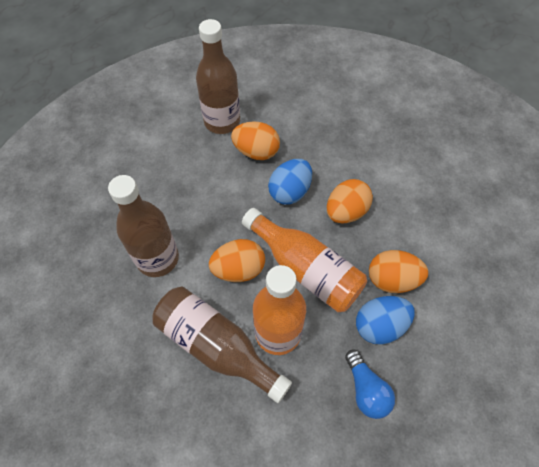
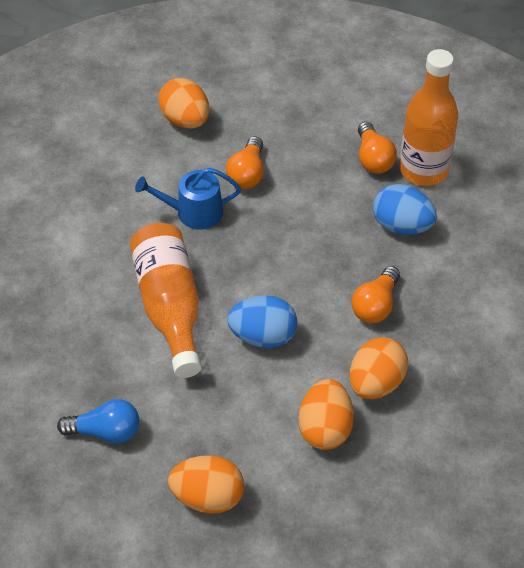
blue watering can: none = 0 -> [135,168,241,230] = 1
brown bottle: [108,175,179,277] [153,287,292,403] [196,19,240,134] = 3 -> none = 0
orange light bulb: none = 0 -> [226,136,264,189] [351,266,400,323] [358,122,397,173] = 3

